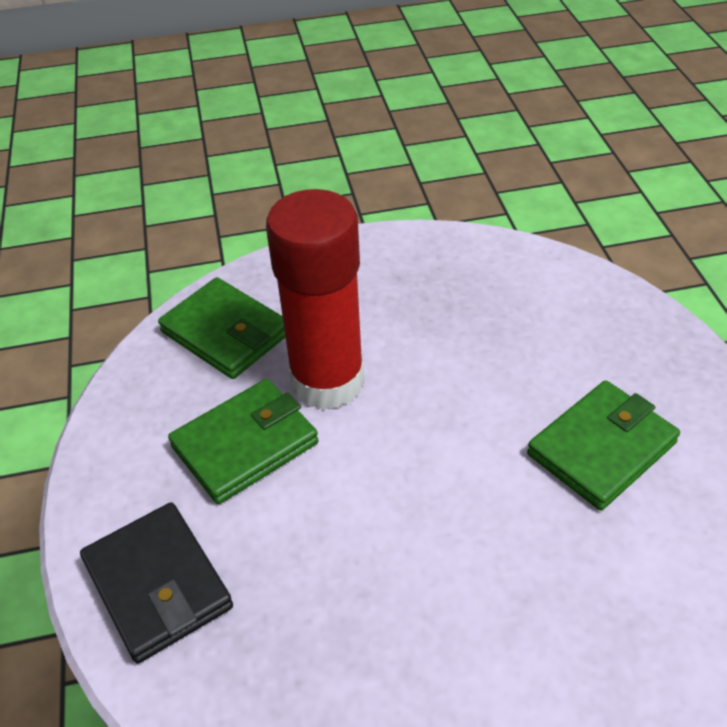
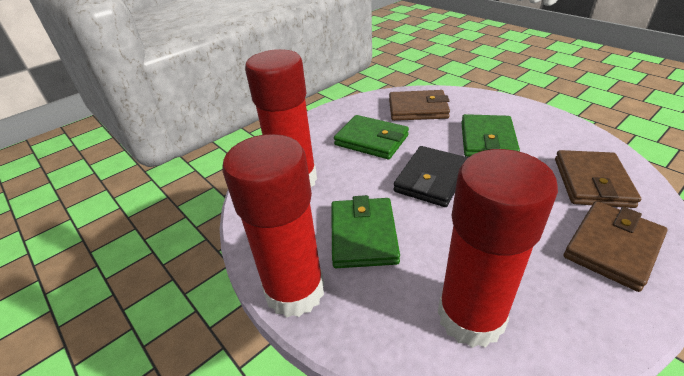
brown wallet: none = 0 -> [389,90,450,121] [555,150,641,208] [564,201,667,292] = 3
red glue stick: [266,189,365,410] = 1 -> [223,134,324,317] [245,49,317,187] [438,149,558,348] = 3

